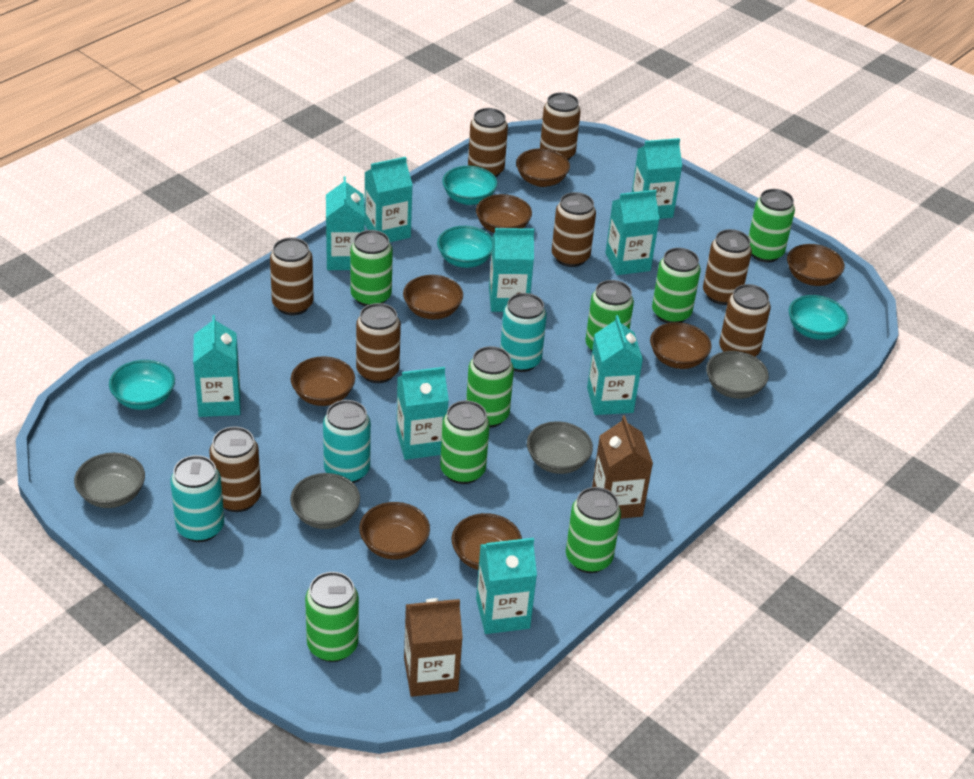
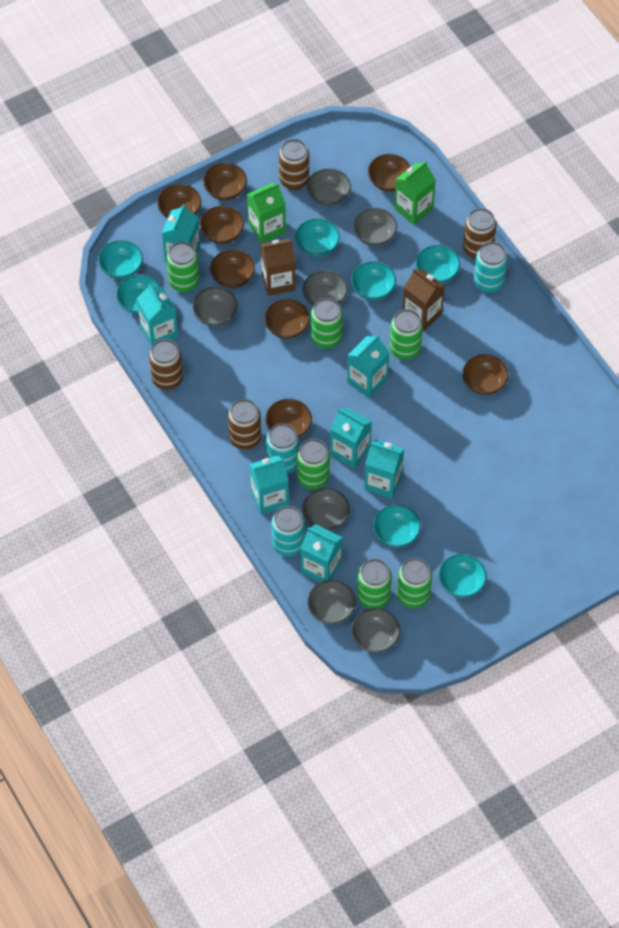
brown can: [209,426,261,512] [270,237,314,315] [356,303,401,383] [468,108,508,177] [540,92,581,160] [552,192,596,267] [703,229,752,305] [719,284,771,357] = 8 -> [149,339,183,390] [228,399,261,450] [279,139,309,190] [463,208,496,259] = 4
green can: [305,572,359,662] [350,230,393,306] [440,400,490,484] [466,346,514,428] [566,487,621,573] [585,280,634,352] [652,248,701,323] [748,189,795,262] = 8 -> [167,241,200,293] [297,439,330,489] [311,298,343,349] [357,559,392,609] [390,309,423,360] [397,558,432,608] = 6
green carton: none = 0 -> [247,183,286,244] [394,161,436,225] = 2
grey bowl: [74,453,145,508] [290,473,360,529] [527,421,593,474] [706,351,769,399] = 4 -> [192,287,238,327] [302,488,350,531] [303,270,348,307] [307,168,351,206] [307,580,356,624] [351,608,400,653] [353,208,397,246] = 7
turquoise bowl: [109,360,175,410] [437,226,493,268] [442,166,497,205] [789,295,849,340] = 4 -> [98,240,143,279] [116,275,160,314] [295,218,340,257] [351,261,396,300] [373,505,421,548] [415,245,460,283] [438,554,487,598] = 7
turquoise carton: [193,315,240,417] [326,177,365,270] [365,157,413,242] [396,367,449,460] [476,538,537,634] [489,228,534,312] [587,315,643,415] [605,190,660,275] [632,138,682,219] = 9 -> [137,283,178,347] [162,204,200,262] [250,455,289,514] [300,524,343,582] [330,407,372,469] [347,335,390,398] [364,439,404,499] = 7

